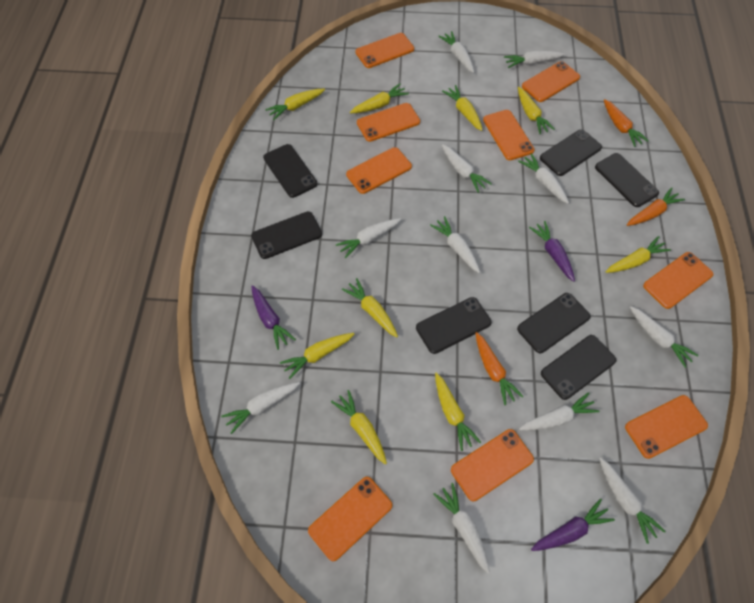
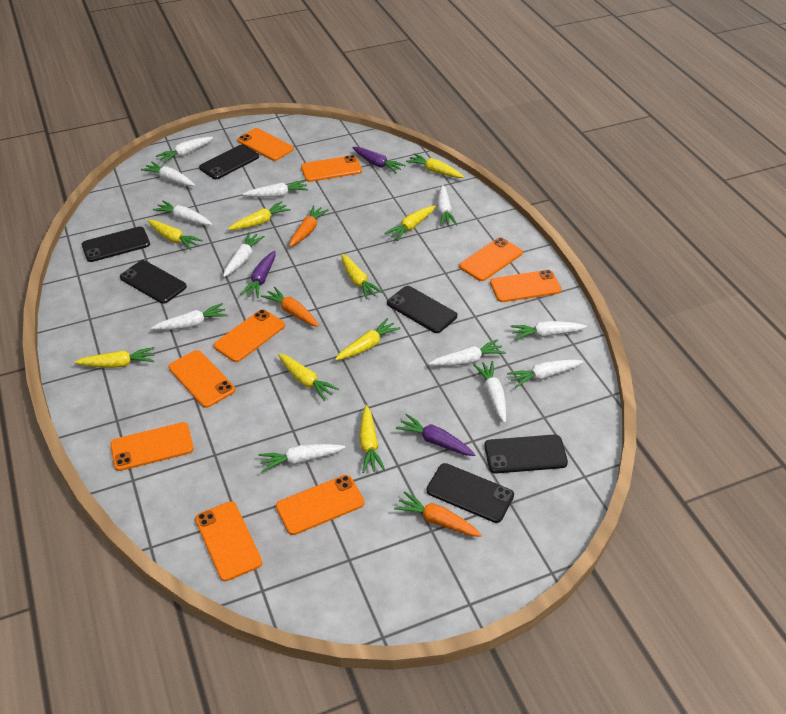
black phone: [251,211,322,259] [263,144,318,198] [416,297,492,354] [517,293,591,353] [540,129,602,176] [541,335,616,400] [595,153,659,207] = 7 -> [82,227,150,262] [120,260,187,304] [199,144,259,179] [387,286,457,333] [426,463,514,523] [484,435,568,474] = 6
white carrot: [221,382,300,434] [336,218,401,259] [430,216,480,273] [433,483,490,573] [438,31,474,73] [442,144,492,193] [504,51,565,68] [518,153,569,204] [519,392,599,431] [599,458,666,544] [630,306,698,368] = 11 -> [141,161,195,186] [151,303,228,330] [153,200,212,225] [156,137,213,163] [223,232,265,277] [243,180,308,197] [258,444,345,472] [429,339,506,366] [437,185,457,226] [473,361,507,423] [507,359,583,388] [510,321,587,340] = 12

